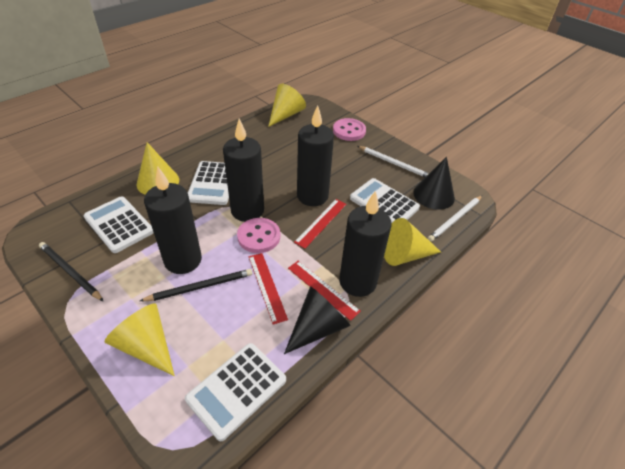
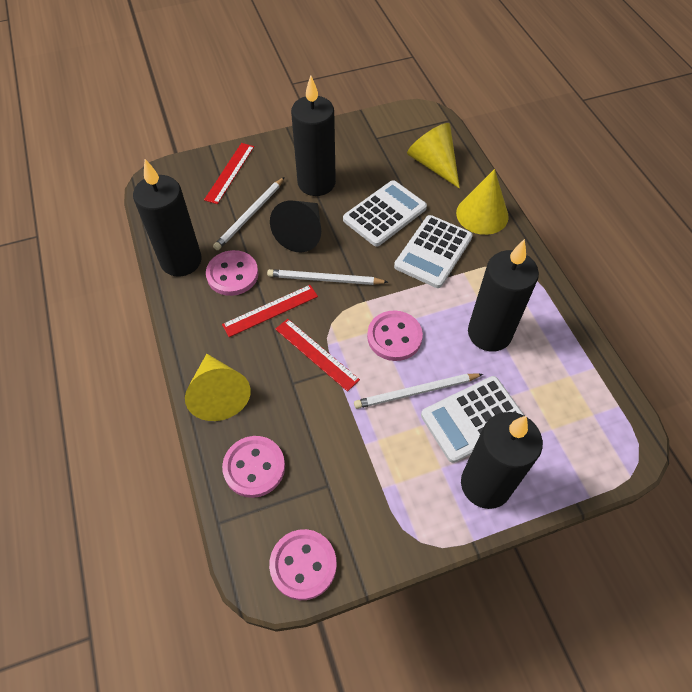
black cone: [284,286,350,354] [413,157,455,210] = 2 -> [270,200,321,252] = 1
black pencil: [39,242,103,301] [140,269,252,301] = 2 -> none = 0
pink button: [237,218,280,253] [333,118,366,141] = 2 -> [206,250,258,296] [222,436,285,498] [269,529,337,600] [367,310,423,361] = 4
white calculator: [84,197,154,253] [185,343,286,441] [188,161,229,205] [350,178,420,223] = 4 -> [343,180,427,247] [394,215,473,288] [421,376,525,463] = 3
white pencil: [358,146,429,177] [428,196,482,242] = 2 -> [213,177,285,250] [267,269,388,285] [354,373,483,409] = 3
yellow cone: [104,303,175,376] [137,142,179,195] [268,84,306,127] [384,218,441,266] = 4 -> [185,354,251,421] [407,123,460,189] [456,169,509,235] = 3

